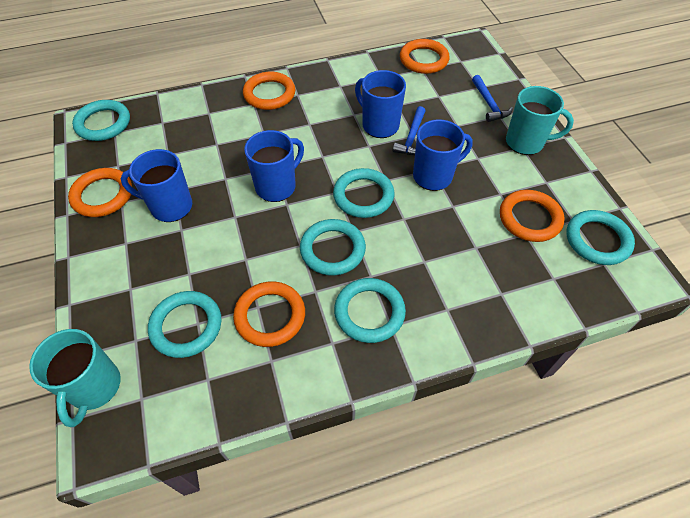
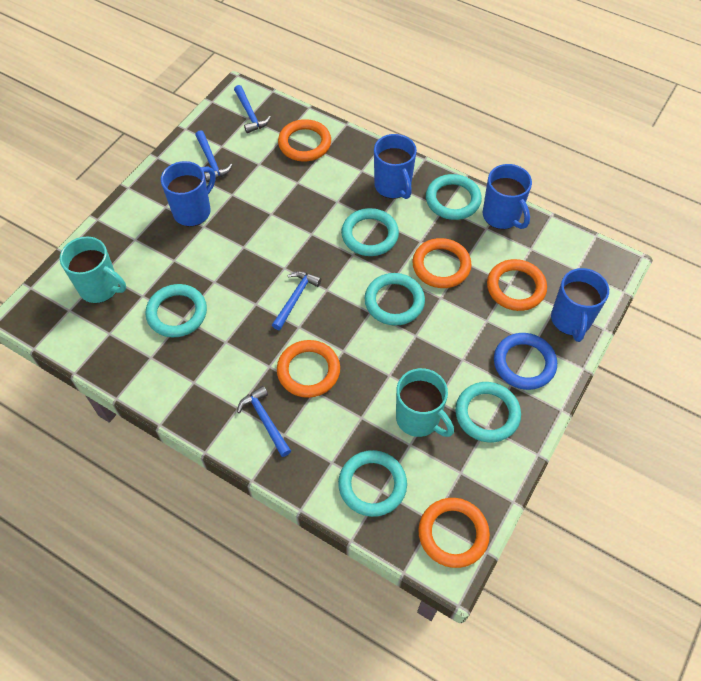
blue hammer: [392,106,425,155] [472,75,513,122] = 2 -> [195,130,232,182] [234,85,271,133] [237,386,291,457] [272,271,321,330] = 4
blue ring: none = 0 -> [494,333,557,390] = 1

